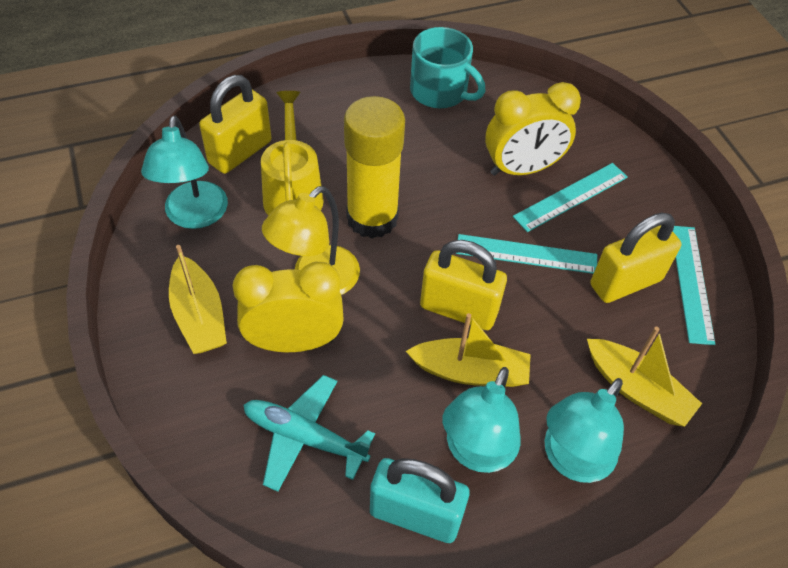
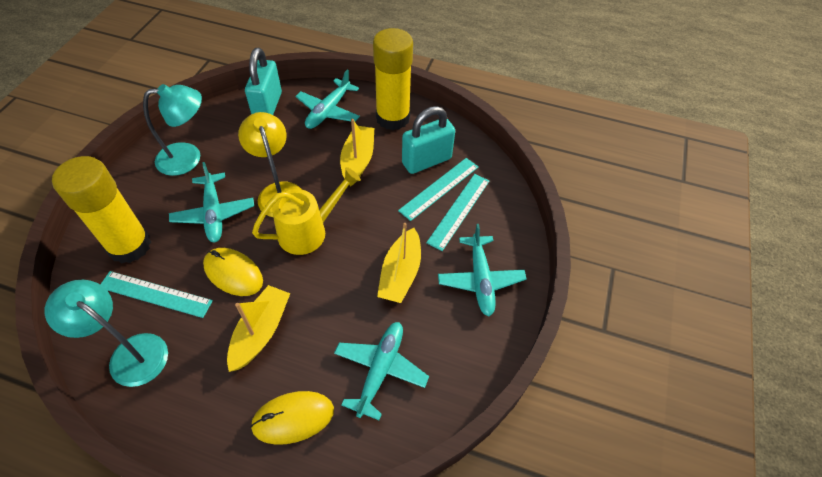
turquoise lamp: [141,115,228,229] [442,367,521,473] [544,378,624,483] = 3 -> [45,280,168,387] [143,84,202,176] = 2
turquoise mug: [410,27,486,108] = 1 -> none = 0
turquoise padlock: [370,458,470,543] = 1 -> [245,48,282,115] [402,106,455,174] = 2
turquoise plane: [244,375,375,492] = 1 -> [169,162,254,243] [295,69,360,129] [334,322,429,420] [438,224,526,316] = 4
yellow clock: [232,262,344,352] [485,82,581,176] = 2 -> none = 0
yellow glue stick: [344,96,405,238] = 1 -> [52,156,151,264] [373,28,413,130] = 2
yellow mouse: none = 0 -> [203,248,263,296] [250,391,334,445] = 2
yellow padlock: [199,75,272,174] [420,240,507,330] [591,212,682,303] = 3 -> none = 0

